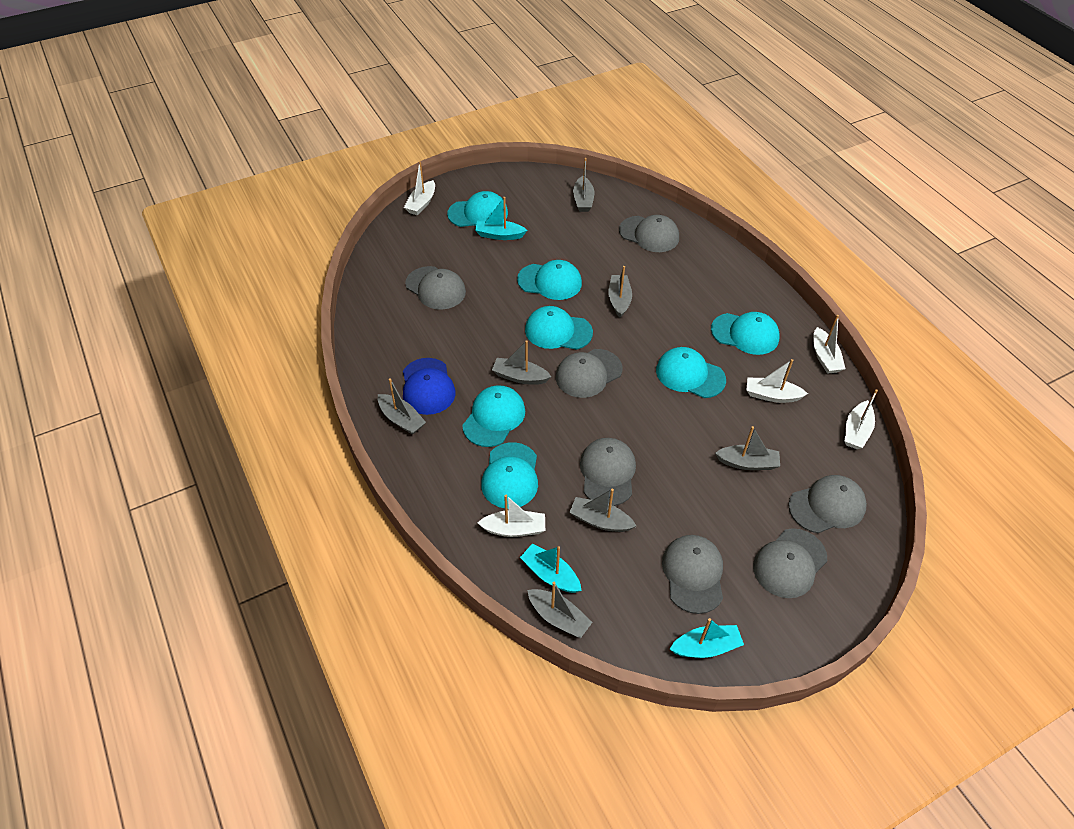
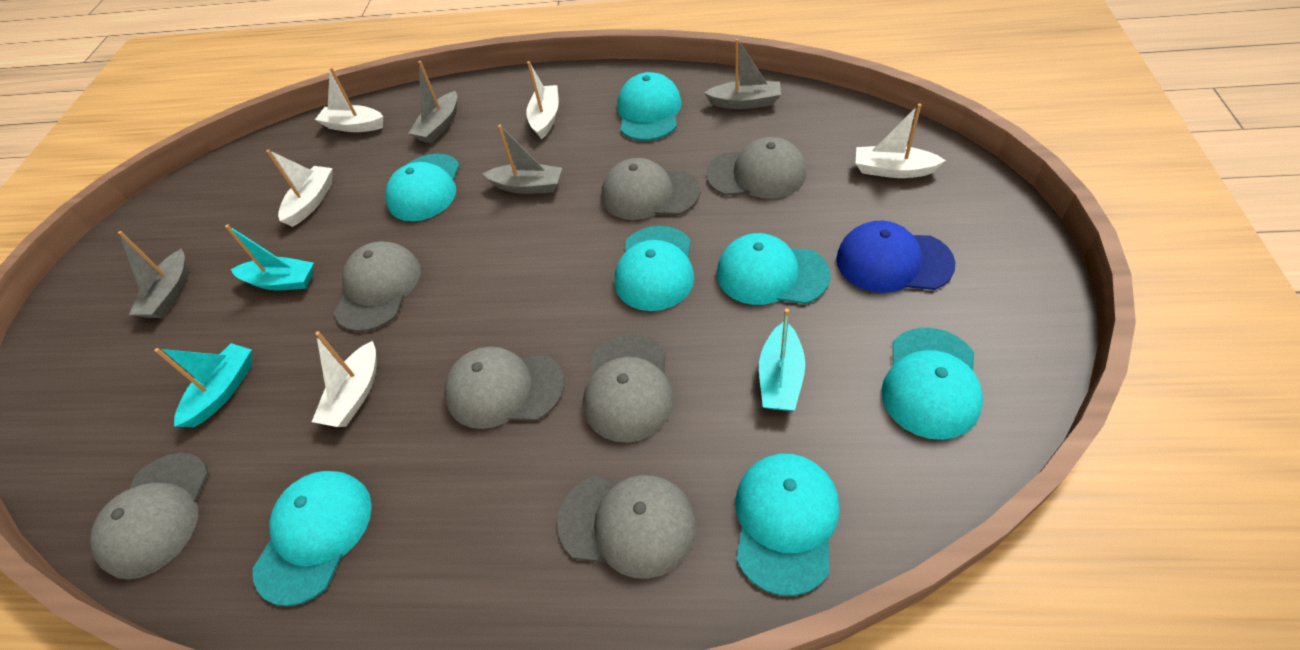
grey boat: [378,378,426,435] [492,341,551,385] [527,582,592,638] [569,489,636,532] [573,158,594,212] [608,266,632,318] [715,426,780,470] = 7 -> [118,231,189,318] [408,61,457,143] [483,125,562,194] [704,38,781,109] = 4

